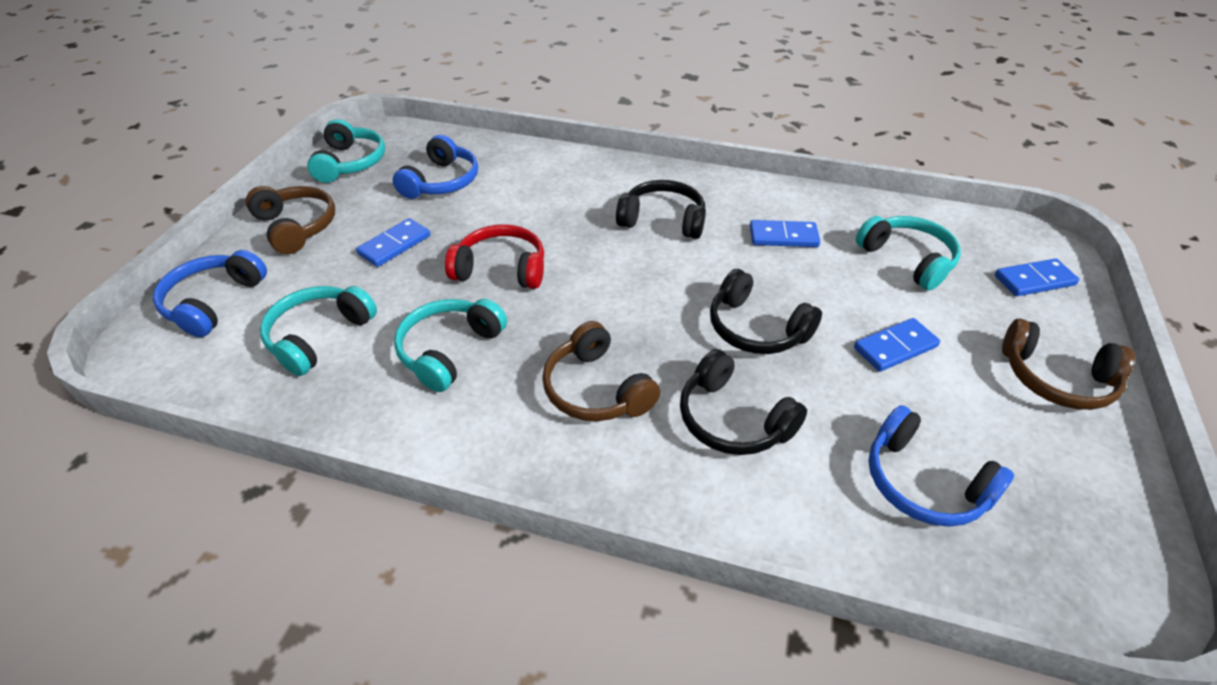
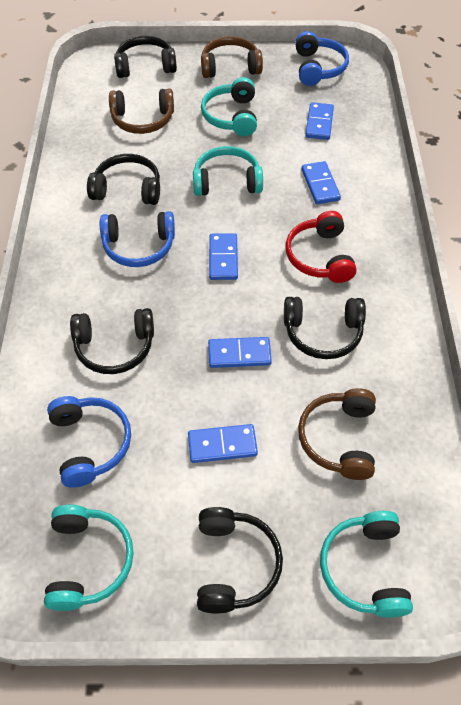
black headphones: [616,180,706,239] [680,349,807,455] [710,269,822,354] = 3 -> [70,308,154,374] [87,154,160,205] [114,36,177,78] [197,507,283,614] [284,297,366,359] = 5
blue domino: [356,218,430,267] [750,220,820,247] [854,318,940,372] [995,258,1079,296] = 4 -> [188,424,258,463] [208,337,272,368] [209,233,238,280] [301,161,341,204] [305,102,334,140] = 5

